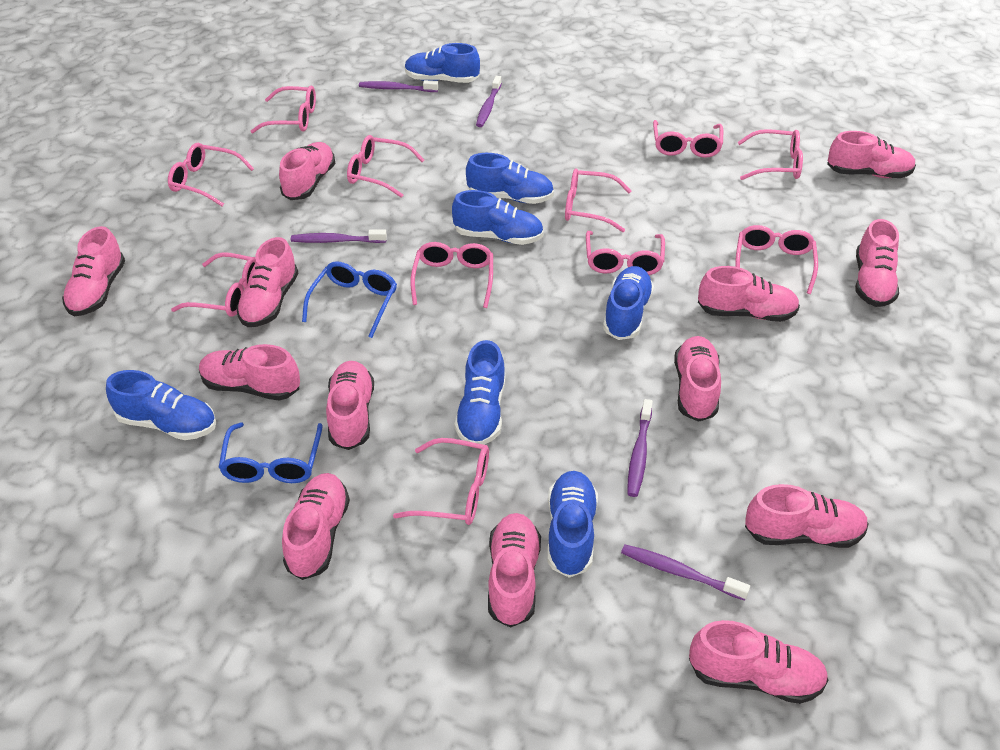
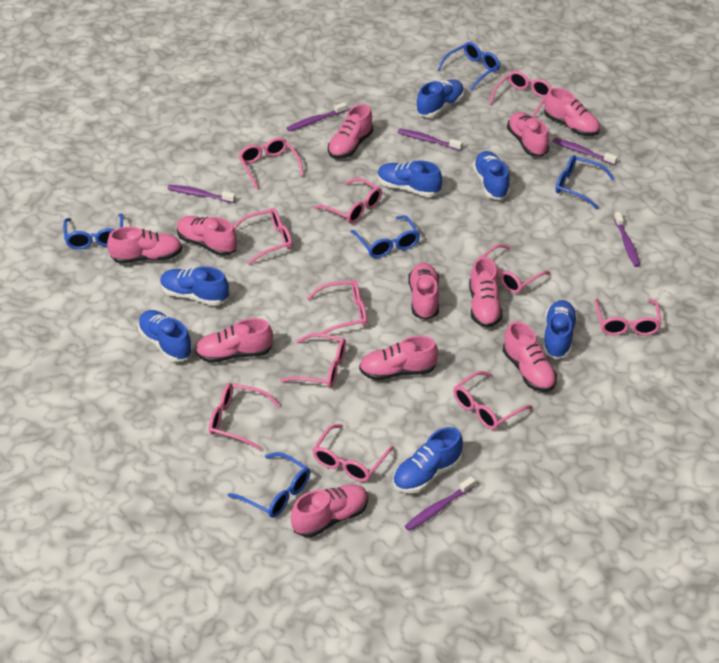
blue glasses: [219,422,322,483] [302,261,397,338] = 2 -> [63,213,123,249] [228,452,310,518] [351,216,420,258] [437,42,500,90] [556,155,615,209] = 5
pink shoe: [62,226,125,316] [199,344,300,401] [236,237,298,327] [279,142,336,200] [282,473,350,580] [326,361,374,450] [488,513,541,628] [674,336,721,422] [689,620,829,704] [698,266,800,322] [745,484,868,548] [827,131,916,178] [855,219,899,307] = 13 -> [107,227,182,264] [177,216,237,256] [195,318,273,363] [291,484,368,538] [328,104,373,159] [359,336,438,380] [408,263,439,320] [469,257,503,328] [503,321,557,392] [507,112,549,157] [544,88,600,136] = 11
purple toothbrush: [291,229,387,243] [359,80,438,92] [476,76,502,127] [621,544,750,601] [627,399,653,497] = 5 -> [168,185,236,203] [287,102,347,131] [398,129,463,151] [405,477,475,531] [553,138,618,165] [614,212,640,267] = 6

